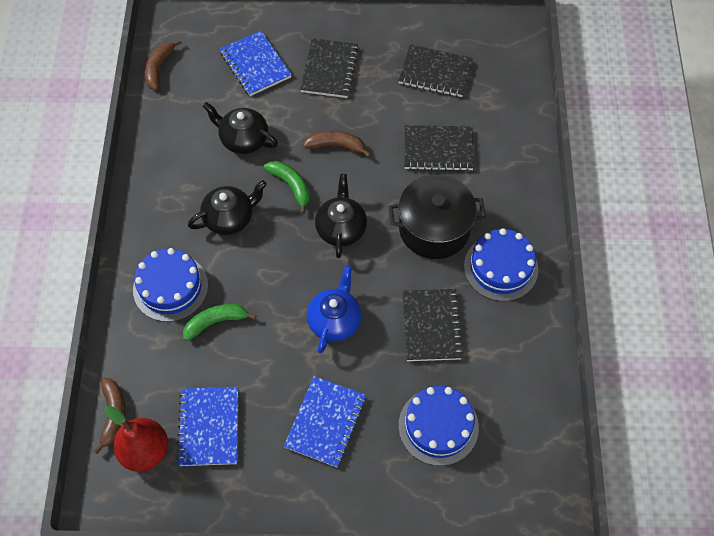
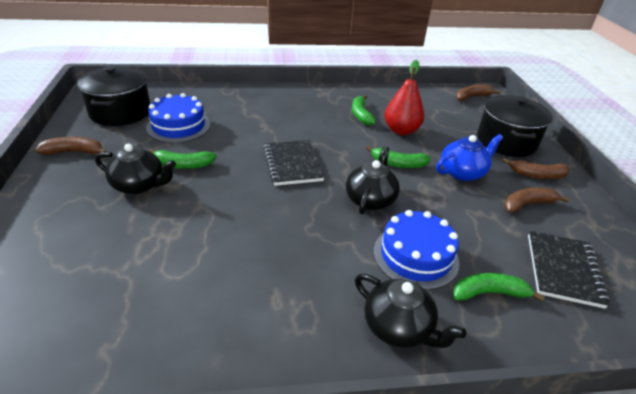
black notebook: [300,38,359,98] [398,44,473,97] [402,289,464,361] [404,125,474,171] = 4 -> [263,140,325,186] [528,231,610,309] = 2
black pot: [388,175,486,259] = 1 -> [77,66,150,126] [477,95,553,157] = 2
blue cake: [133,248,208,322] [399,386,479,466] [464,228,538,301] = 3 -> [146,93,210,143] [374,210,459,290] = 2
blue notebook: [176,387,238,466] [220,30,292,96] [284,376,366,467] = 3 -> none = 0
brown banana: [94,378,126,454] [145,39,181,90] [303,131,371,158] = 3 -> [35,137,107,155] [456,85,500,101] [502,158,570,179] [505,188,569,213] = 4
green banana: [183,304,256,341] [264,161,310,214] = 2 -> [149,148,217,169] [352,95,376,125] [366,145,431,168] [453,273,545,301] = 4

